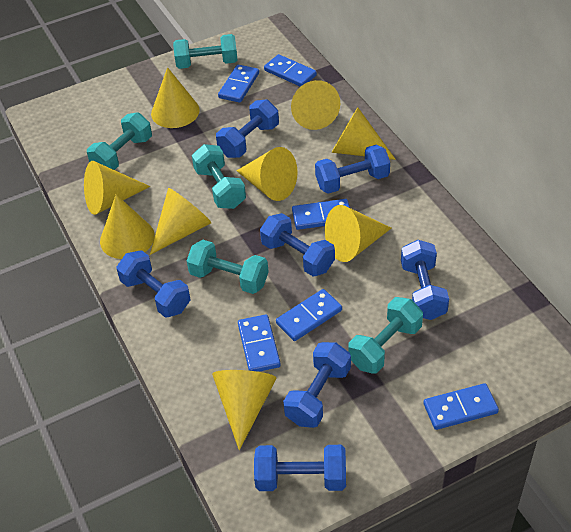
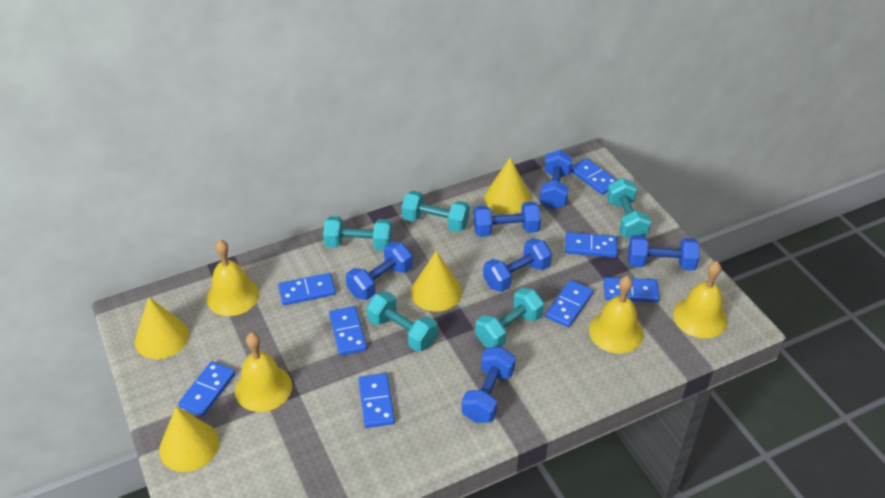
blue domino: [218,65,259,103] [238,314,281,372] [264,54,317,87] [276,289,342,341] [292,199,350,230] [423,383,499,430] = 6 -> [178,361,235,417] [278,273,336,305] [329,306,367,356] [358,373,395,428] [545,280,593,328] [565,232,617,257] [571,158,617,195] [604,277,660,302] = 8
blue dumbbell: [117,250,190,318] [216,100,279,158] [254,445,346,491] [260,213,335,277] [283,342,351,428] [315,145,390,194] [401,240,449,320] = 7 -> [346,242,413,300] [462,347,515,423] [473,202,541,237] [483,238,552,292] [540,150,572,209] [628,235,700,271] = 6
yellow bell: none = 0 -> [207,240,259,316] [235,332,292,412] [589,276,643,354] [673,261,727,338] = 4
yellow cone: [84,161,150,215] [100,194,155,259] [150,188,211,255] [151,67,200,128] [212,370,277,450] [236,147,298,201] [291,80,340,130] [325,205,391,262] [332,108,396,160] = 9 -> [135,297,189,359] [159,407,219,472] [411,251,462,312] [484,157,531,214] = 4

